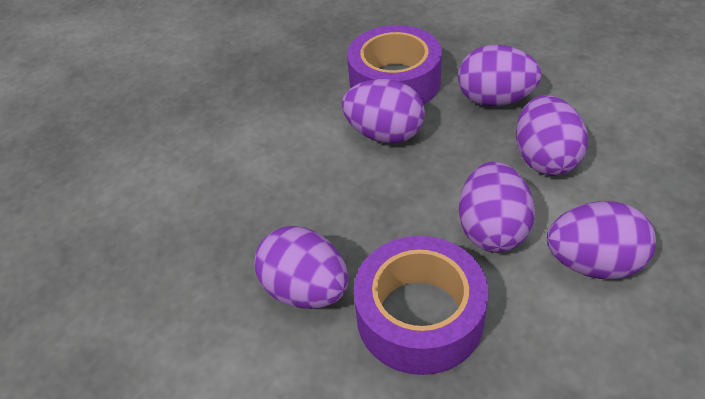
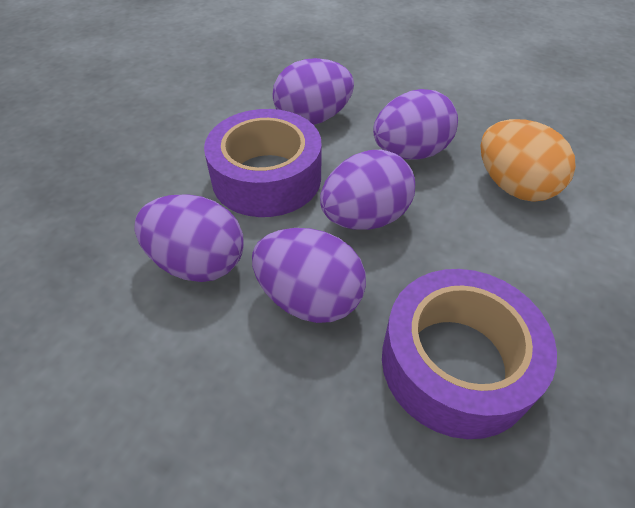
orange egg: none = 0 -> [480,119,576,202] = 1
purple egg: [255,226,349,309] [342,79,425,143] [458,45,542,106] [459,161,535,252] [516,95,588,176] [547,201,656,279] = 6 -> [134,194,243,282] [252,228,366,323] [272,58,354,125] [320,150,415,230] [373,89,458,160] = 5

